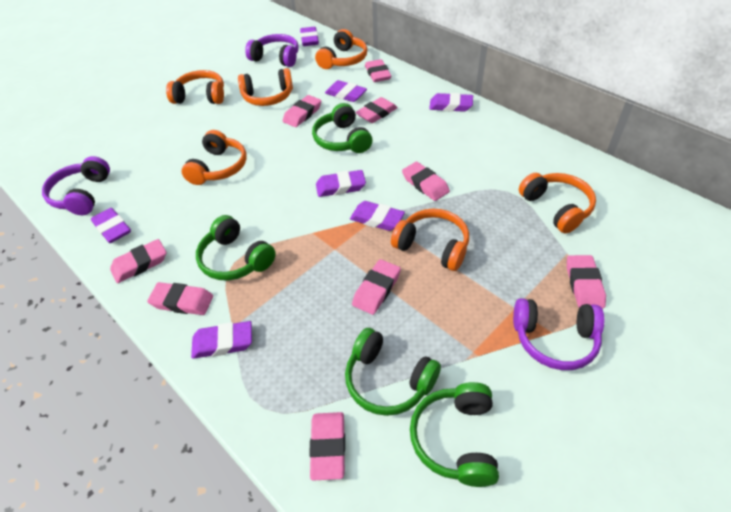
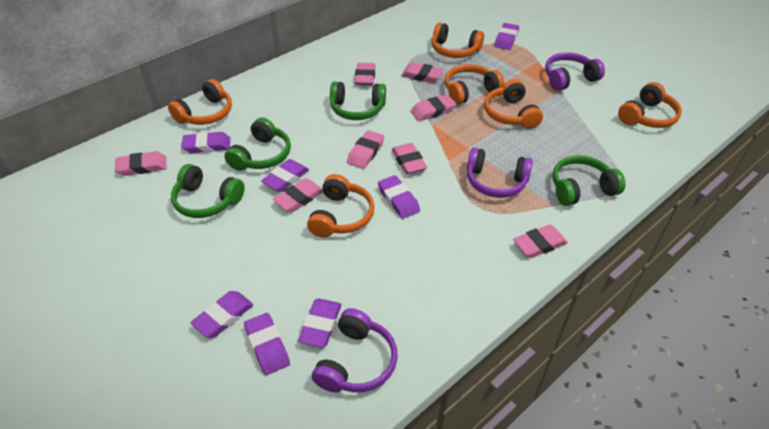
pink eraser: [110,239,166,283] [147,282,213,315] [283,95,321,127] [309,412,345,481] [352,259,401,315] [355,97,398,123] [365,59,391,82] [402,162,450,201] [567,255,606,308] = 9 -> [115,151,166,176] [273,178,323,212] [347,130,384,169] [355,63,376,86] [392,143,427,174] [401,62,444,83] [410,95,456,121] [513,225,568,258] = 8

